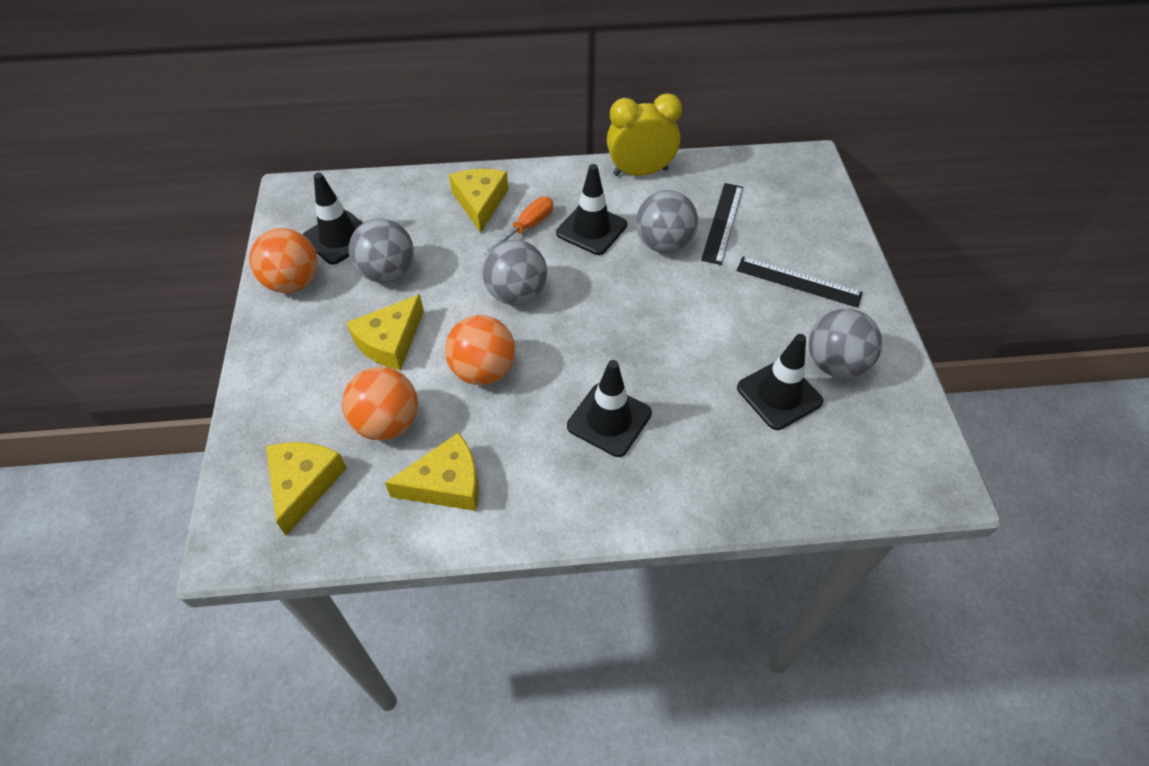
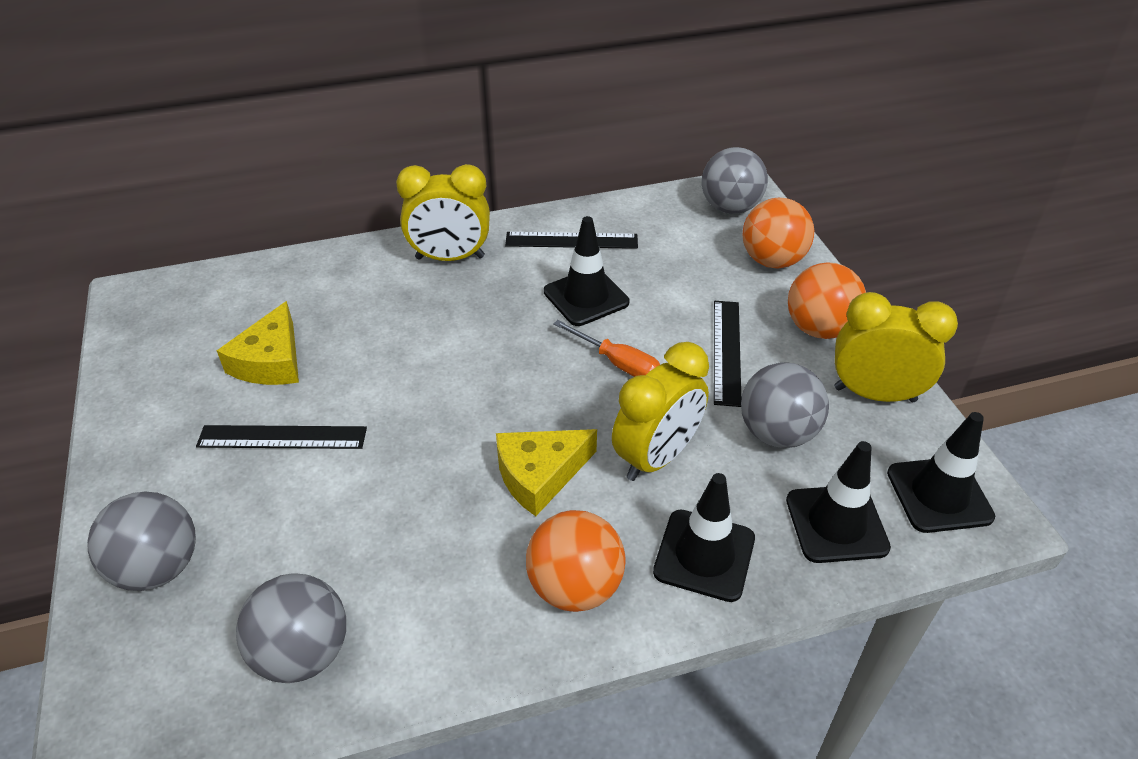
black ruler: [701,183,743,265] [737,257,863,308] = 2 -> [196,425,367,449] [505,232,638,249] [714,301,741,407] = 3
yellow cheese: [266,442,346,536] [346,294,424,370] [385,432,479,511] [449,169,509,233] = 4 -> [217,301,299,385] [496,429,597,516] = 2
yellow clock: [607,93,682,176] = 1 -> [396,164,490,261] [612,342,709,481] [834,292,958,402] = 3

